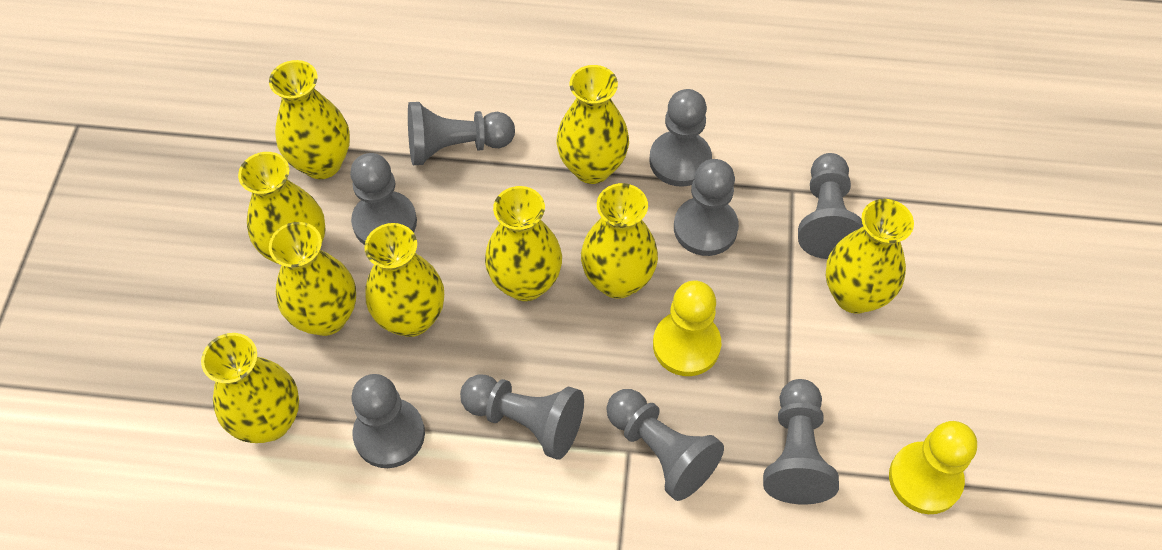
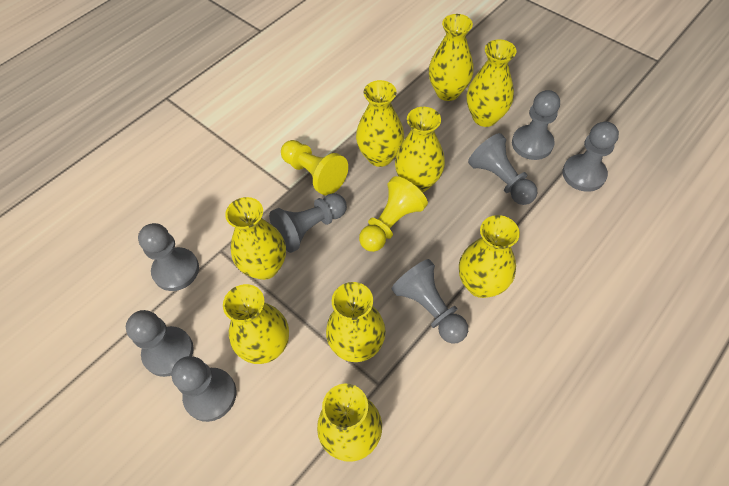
grey pawn: [350,153,417,245] [351,374,425,468] [408,102,515,165] [460,374,584,460] [606,389,724,501] [649,89,712,187] [674,159,739,256] [763,379,839,505] [798,153,863,259] = 9 -> [126,310,194,377] [138,223,199,291] [171,356,237,422] [269,193,347,253] [391,259,468,344] [468,133,537,205] [512,90,560,160] [562,122,619,192] = 8

